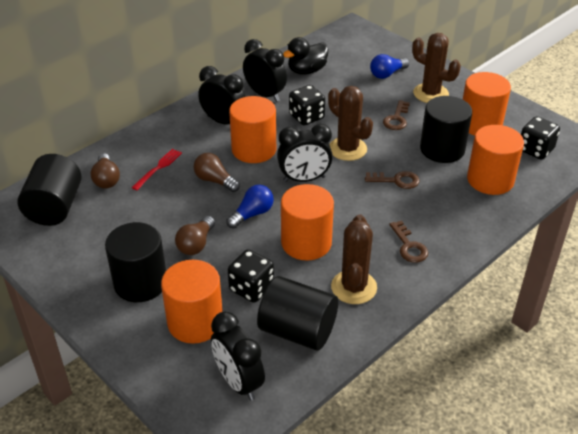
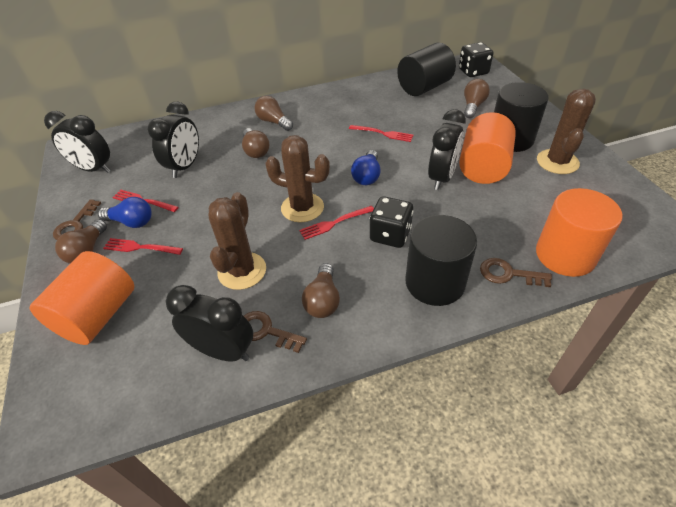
black cylinder: [18,154,82,226] [105,222,166,302] [257,276,338,350] [420,96,472,163] = 4 -> [397,43,456,96] [405,215,477,306] [494,82,548,152] = 3
black dice: [228,249,274,303] [289,85,325,125] [521,116,560,160] = 3 -> [370,196,413,248] [459,42,493,77] = 2
black duck: [283,37,328,75] = 1 -> none = 0
brown light bulb: [91,153,120,188] [175,216,215,255] [194,153,240,192] = 3 -> [55,219,107,264] [242,128,270,158] [255,96,293,131] [302,263,340,318] [464,79,490,118] = 5
orange cylinder: [161,260,223,344] [229,96,276,163] [281,184,334,261] [463,72,511,135] [467,125,524,195] = 5 -> [29,251,134,345] [459,112,516,184] [536,188,622,277] = 3
red fork: [132,149,182,190] = 1 -> [103,238,183,255] [112,190,179,212] [299,206,374,240] [349,125,414,142] = 4

